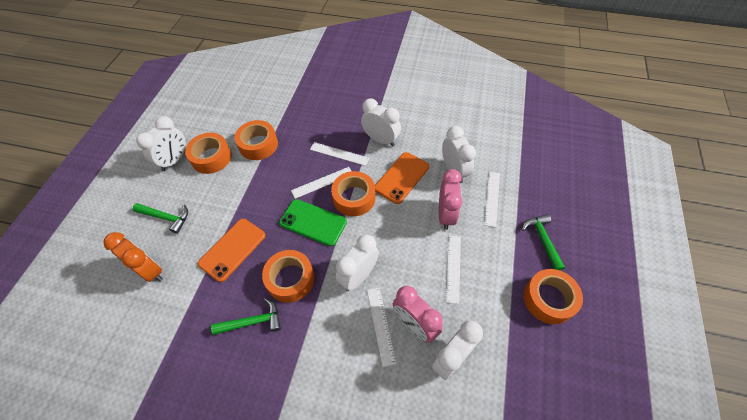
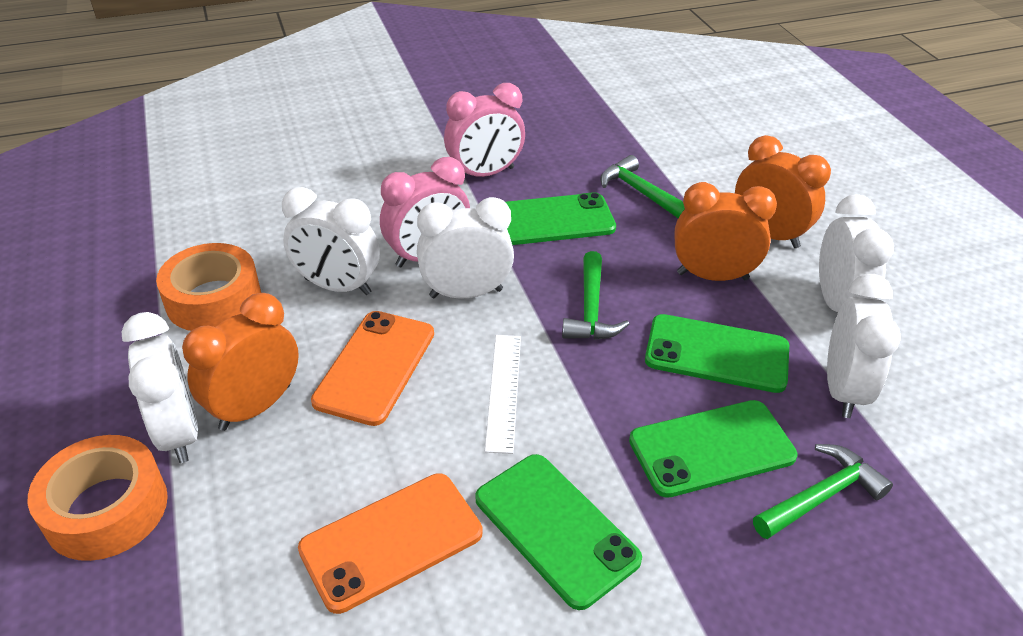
green phone: [279,199,347,246] = 1 -> [475,454,642,610] [506,192,616,245] [629,400,798,498] [645,314,789,393] = 4
orange clock: [103,232,163,282] = 1 -> [182,293,299,431] [674,182,777,281] [735,135,831,248] = 3
orange tape: [185,133,232,174] [234,120,278,160] [262,250,315,303] [331,171,375,216] [524,269,583,324] = 5 -> [28,435,168,561] [156,243,261,331] = 2
white ruler: [291,167,351,199] [310,142,369,166] [367,287,396,367] [446,236,461,304] [484,172,500,227] = 5 -> [485,335,521,454] = 1

